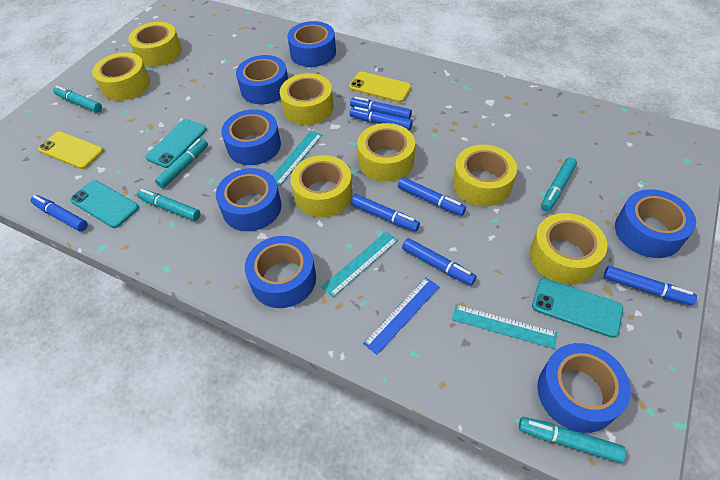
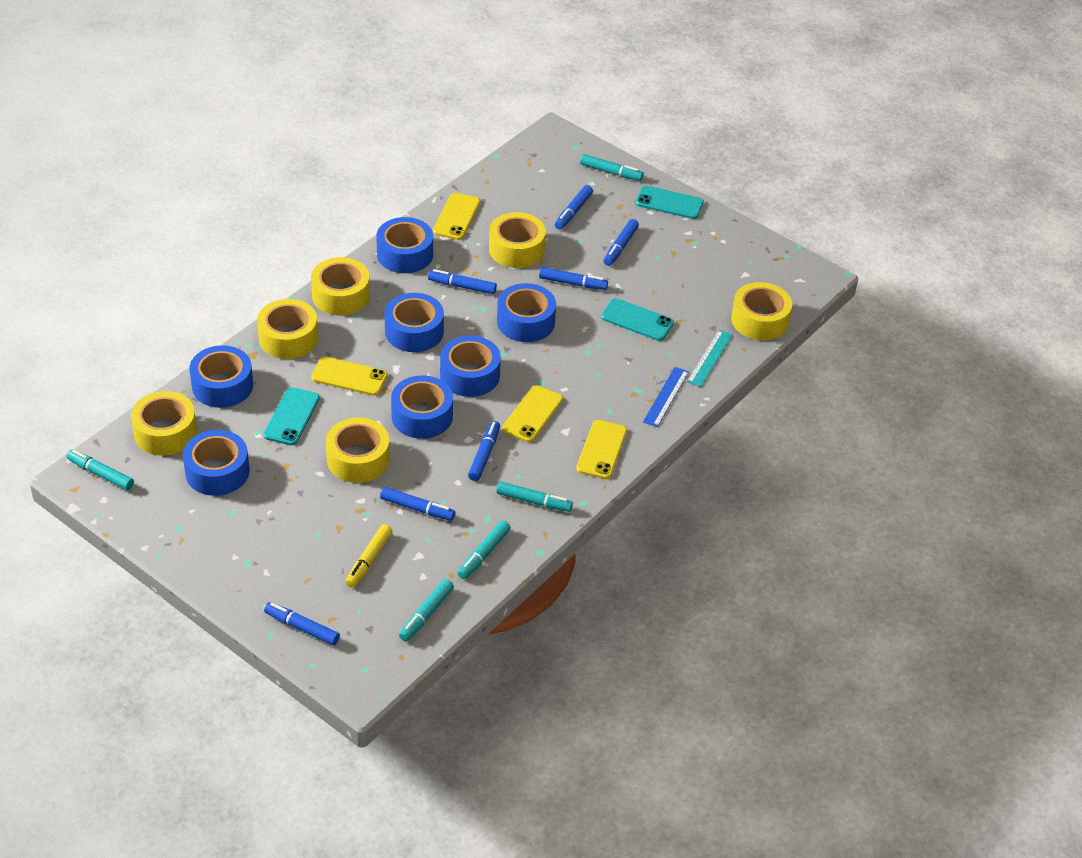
turquoise ruler: [272,131,322,186] [322,232,398,297] [452,304,557,349] = 3 -> [687,330,732,387] = 1
yellow marker: none = 0 -> [345,524,392,588] = 1
yellow phone: [38,131,104,169] [349,72,411,103] = 2 -> [311,357,388,396] [433,193,480,240] [502,385,563,442] [576,420,627,479] = 4
yellow tape: [92,52,150,101] [129,22,182,67] [280,73,334,125] [291,155,352,217] [357,123,415,182] [453,145,517,206] [530,213,607,285] = 7 -> [131,391,197,455] [257,299,318,359] [311,257,370,315] [326,417,390,483] [489,212,546,268] [731,282,792,341] = 6

